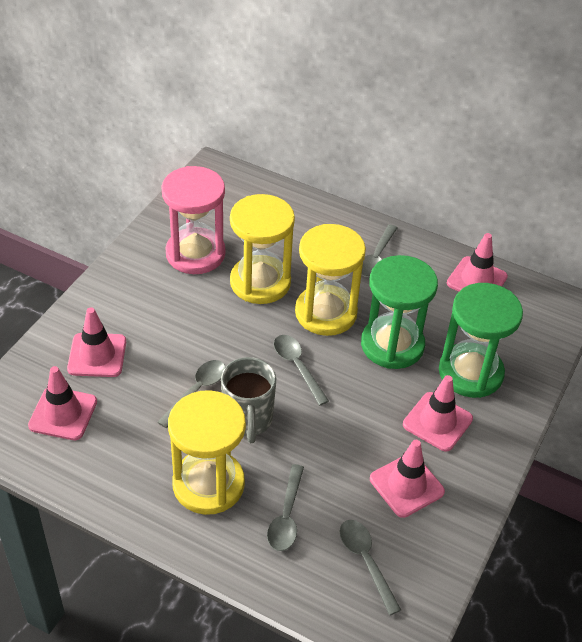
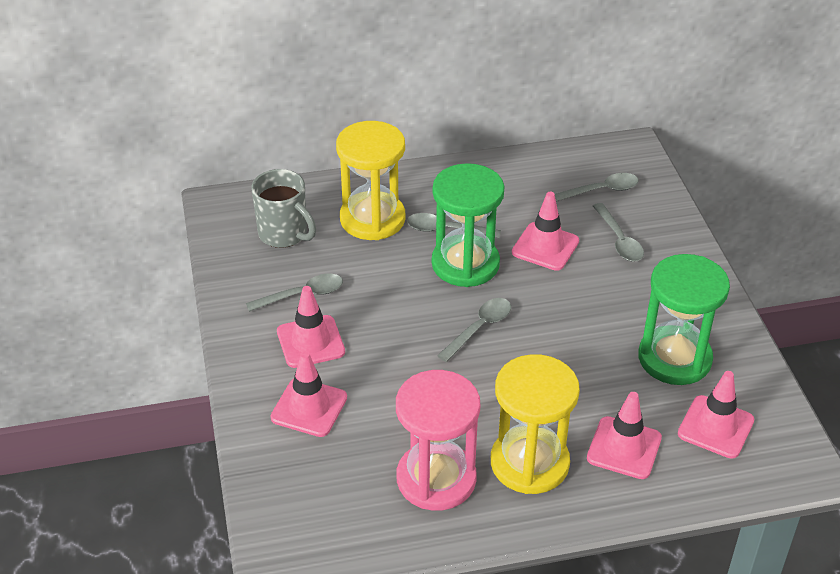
yellow hourglass: [168,390,246,515] [230,194,295,304] [295,224,366,336] = 3 -> [336,121,405,240] [491,354,580,494] = 2

